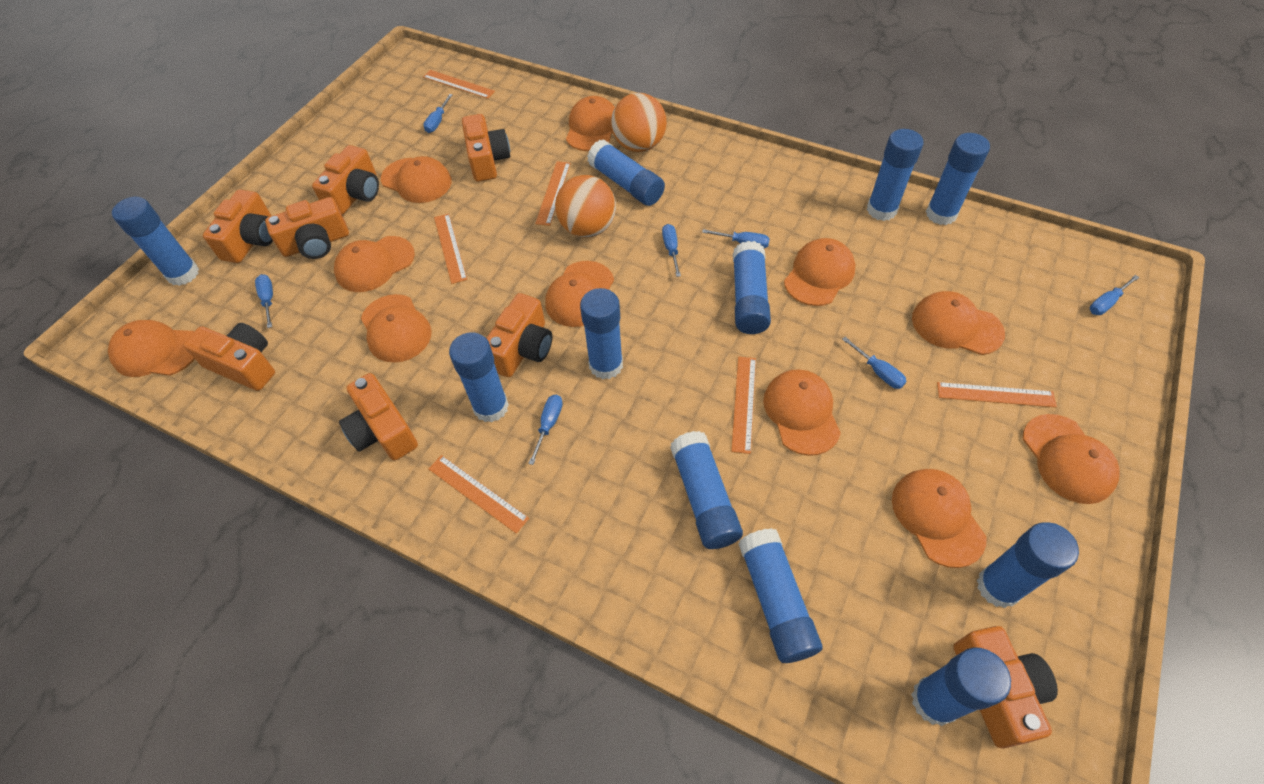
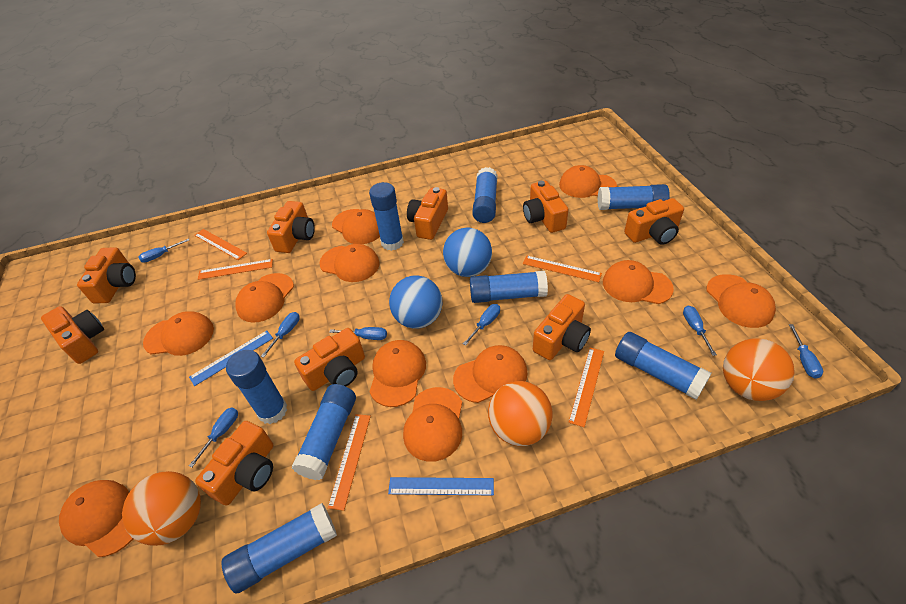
blue ball: none = 0 -> [389,275,442,329] [443,228,492,277] = 2
blue glue stick: [112,197,199,286] [449,332,509,422] [580,288,623,379] [587,139,665,206] [670,431,743,549] [733,241,771,334] [738,528,822,663] [867,129,924,221] [911,647,1011,726] [926,133,990,225] [977,522,1079,608] = 11 -> [222,503,337,593] [226,350,287,424] [292,384,356,480] [369,182,404,251] [470,271,548,303] [472,167,498,223] [597,184,670,210] [615,332,712,400] = 8
blue ruler: none = 0 -> [189,330,273,386] [388,477,494,495] = 2
orange ball: [555,175,616,238] [611,93,667,152] = 2 -> [122,471,201,546] [488,381,553,446] [723,338,795,401] = 3
orange camera: [183,323,275,391] [203,189,273,263] [265,197,349,259] [312,145,379,215] [339,373,418,460] [462,114,510,182] [486,293,552,377] [953,626,1058,749] = 8 -> [41,306,104,364] [77,247,136,304] [195,421,273,506] [267,201,315,253] [294,328,365,391] [407,187,448,240] [523,181,568,233] [533,294,591,360] [624,198,684,245] = 9
orange ruler: [423,70,495,99] [428,455,529,534] [434,214,467,284] [535,161,571,226] [731,357,756,454] [937,382,1057,408] = 6 -> [194,229,247,260] [198,259,273,280] [328,414,371,511] [523,255,602,282] [569,347,604,427] = 5

